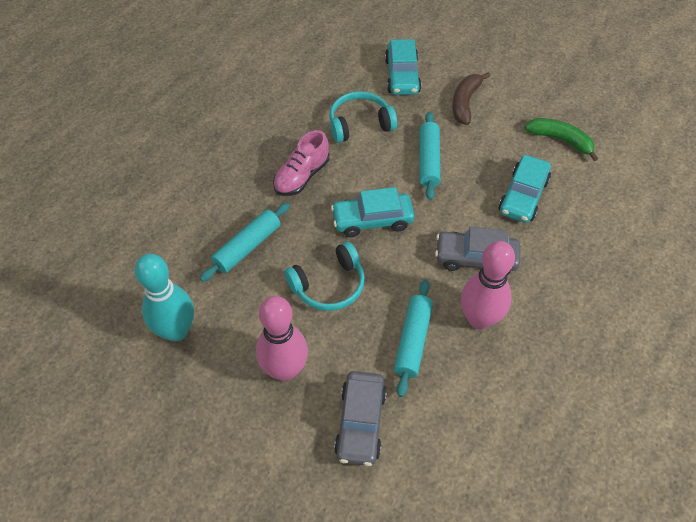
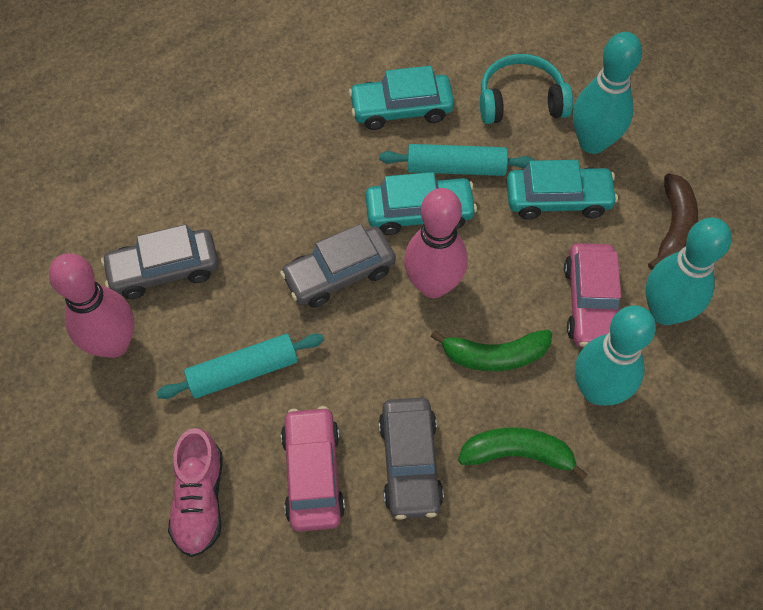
green banana: [525,118,598,161] = 1 -> [431,330,552,371] [458,428,588,481] = 2
grey car: [334,371,387,466] [435,227,520,275] = 2 -> [101,224,219,299] [280,224,396,308] [378,398,444,520] = 3
pink car: none = 0 -> [281,406,345,532] [564,243,621,347] = 2
turquoise bowling pin: [135,254,194,342] = 1 -> [573,32,642,154] [575,305,656,406] [645,217,732,325] = 3
turquoise headphones: [284,242,365,311] [329,91,397,143] = 2 -> [480,54,573,124] = 1
turquoise rolling pin: [200,203,290,282] [394,280,433,397] [420,112,441,200] = 3 -> [156,334,324,399] [379,144,535,176] = 2

